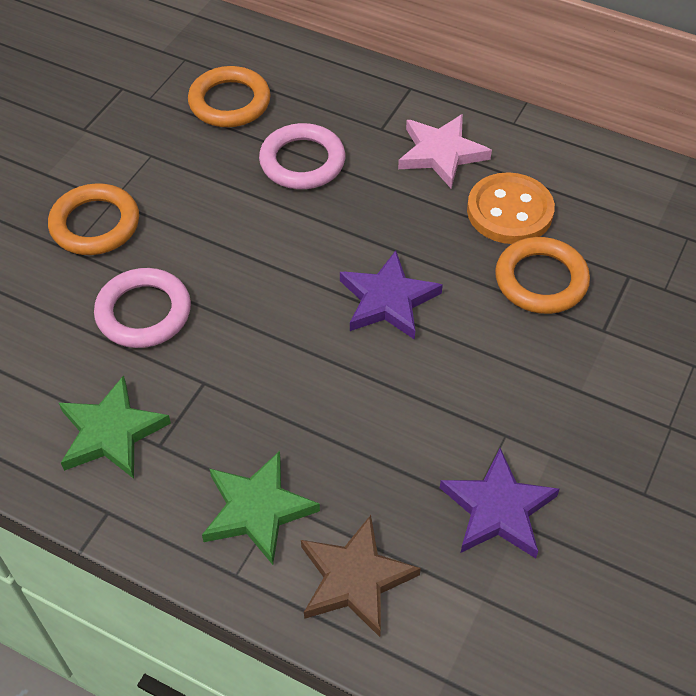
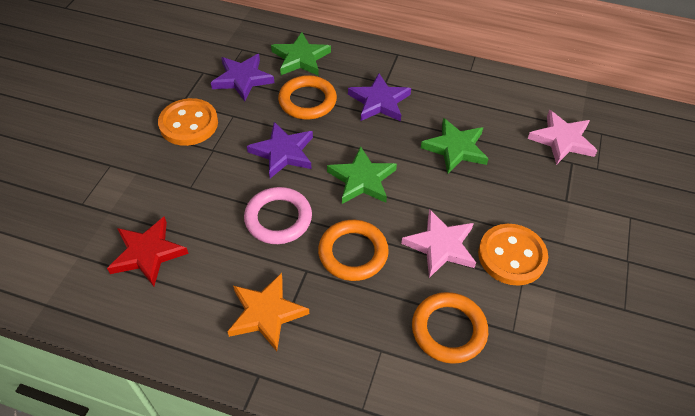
brown star: [301,515,421,637] = 1 -> none = 0
green star: [59,375,171,479] [202,451,320,565] = 2 -> [271,32,331,76] [327,146,397,204] [421,118,489,174] = 3
orange button: [467,172,555,244] = 1 -> [158,98,218,146] [478,224,548,286] = 2
orange star: none = 0 -> [227,273,309,351] = 1
pink ring: [94,268,191,348] [259,123,345,189] = 2 -> [244,187,312,244] = 1
pink star: [398,114,492,189] = 1 -> [401,209,476,278] [528,110,598,165] = 2
purple star: [340,250,443,340] [440,448,560,558] = 2 -> [211,54,274,101] [247,122,313,178] [348,73,411,121] = 3
red star: none = 0 -> [107,216,189,287] = 1

